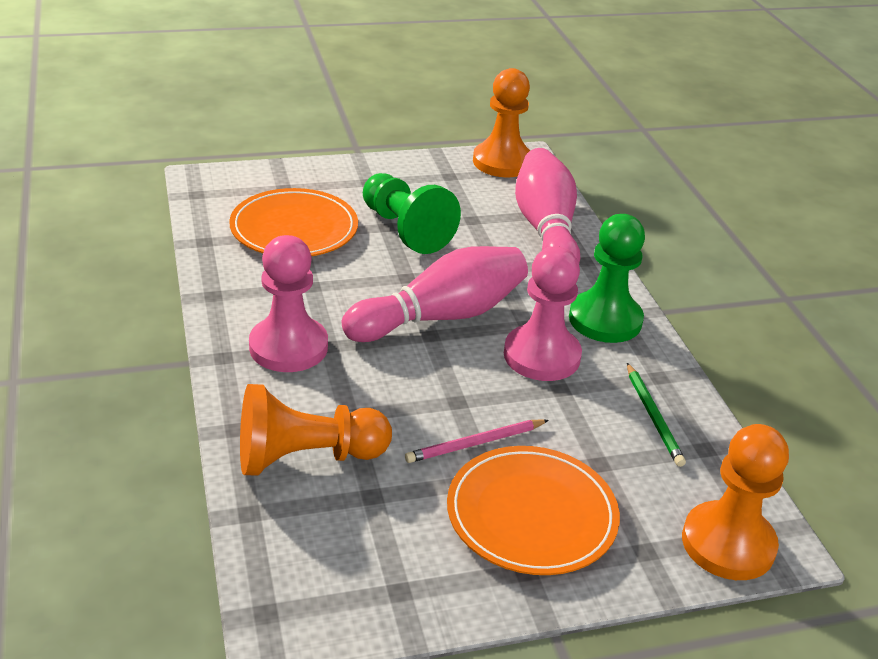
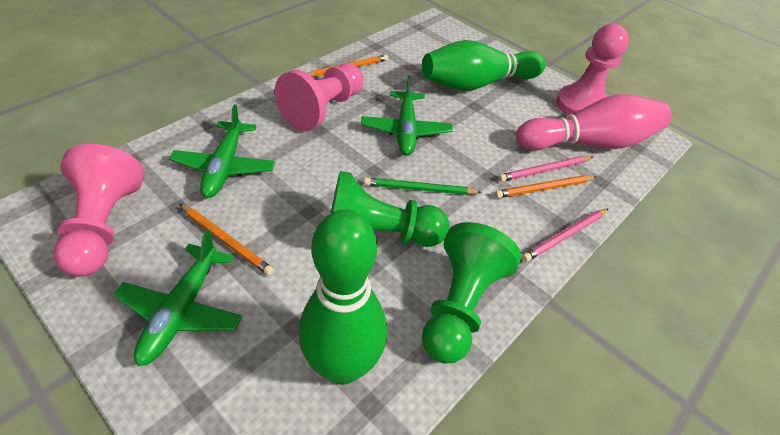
green bowling pin: none = 0 -> [299,210,387,385] [422,40,546,91] = 2
green plane: none = 0 -> [113,230,243,366] [169,104,275,198] [361,75,453,156] = 3
orange pawn: [240,384,392,476] [473,68,531,177] [682,424,789,580] = 3 -> none = 0
orange pencil: none = 0 -> [180,204,274,276] [307,54,388,77] [495,175,596,198] = 3
orange plate: [229,188,358,256] [447,446,620,575] = 2 -> none = 0
pink bowling pin: [342,246,528,342] [515,148,580,263] = 2 -> [516,94,671,150] = 1
pink pawn: [249,235,328,372] [504,246,582,381] = 2 -> [53,144,144,277] [275,63,364,131] [556,24,629,115] = 3
pink pencil: [405,419,549,463] = 1 -> [498,156,593,182] [522,209,608,262] = 2

